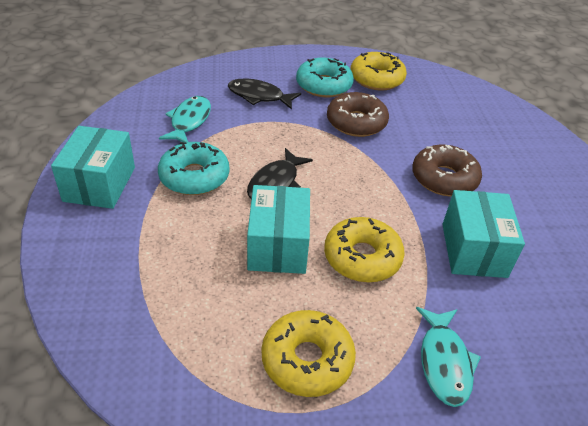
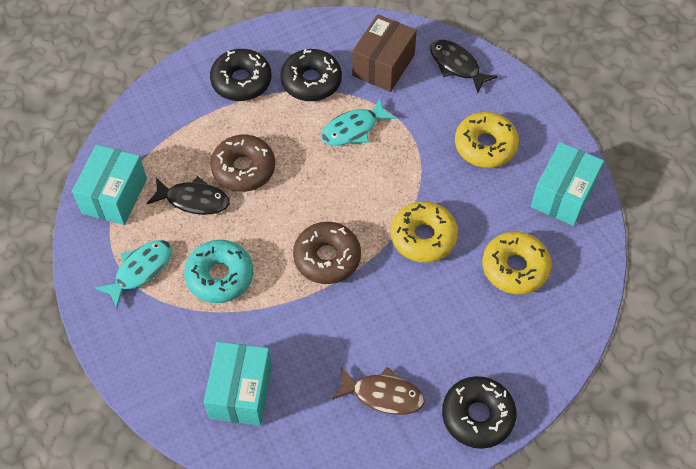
black donut: none = 0 -> [210,49,271,101] [280,49,342,101] [442,376,516,449] = 3
brown box: none = 0 -> [352,14,417,92] = 1
brown fish: none = 0 -> [333,367,425,415] = 1
turquoise donut: [158,142,229,195] [296,58,354,97] = 2 -> [184,240,253,303] = 1

